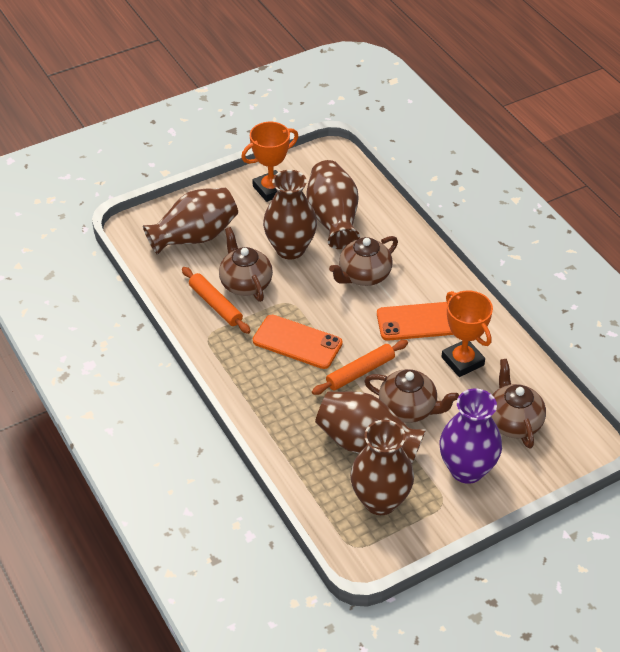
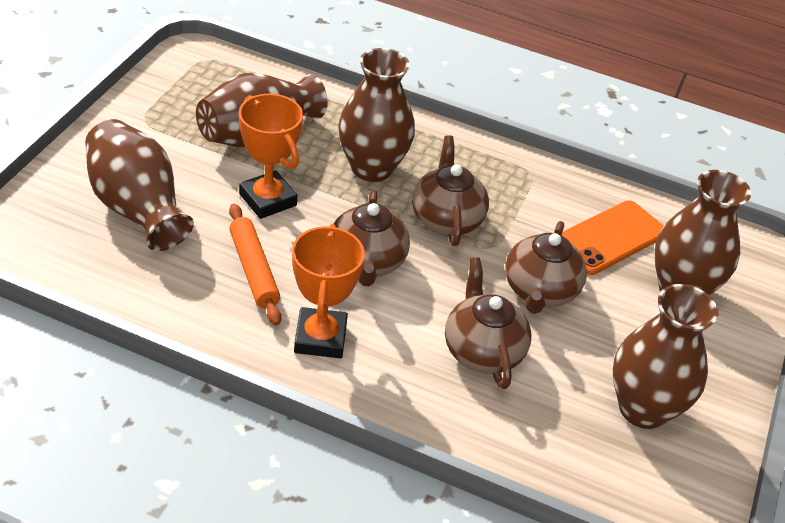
orange phone: [253,315,343,369] [377,302,453,341] = 2 -> [561,200,664,275] = 1
orange rolling pin: [182,267,251,334] [312,340,408,395] = 2 -> [229,203,281,326] = 1
purple vase: [439,389,502,484] = 1 -> none = 0

